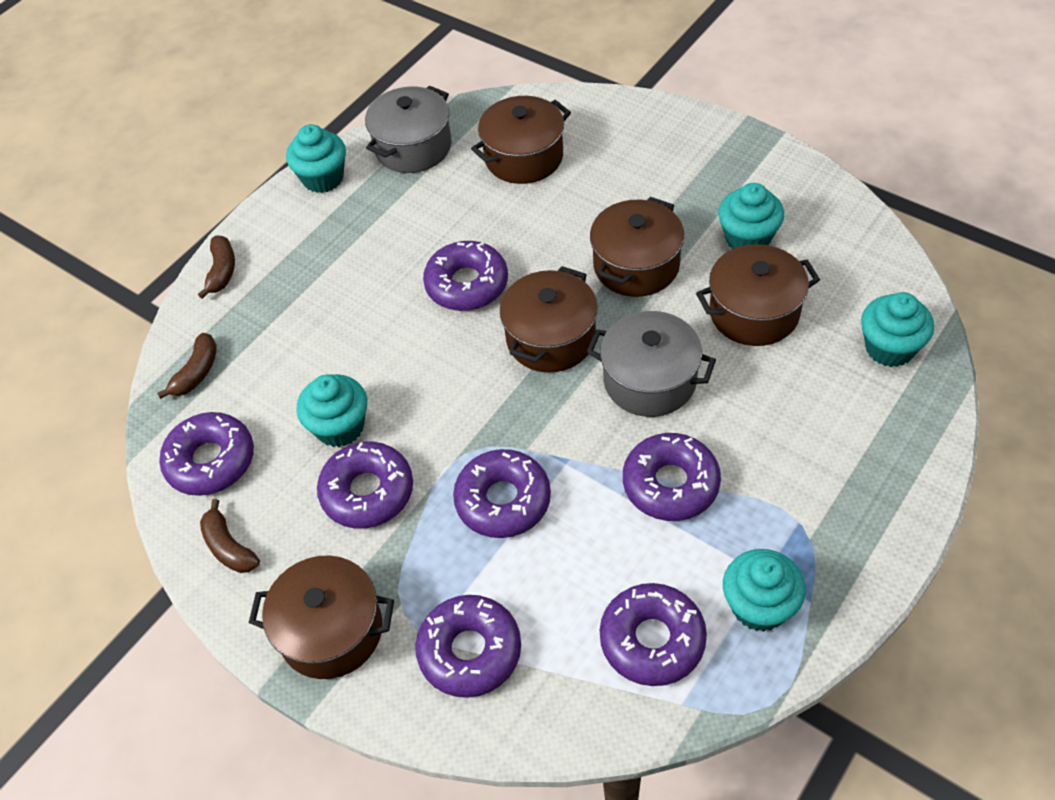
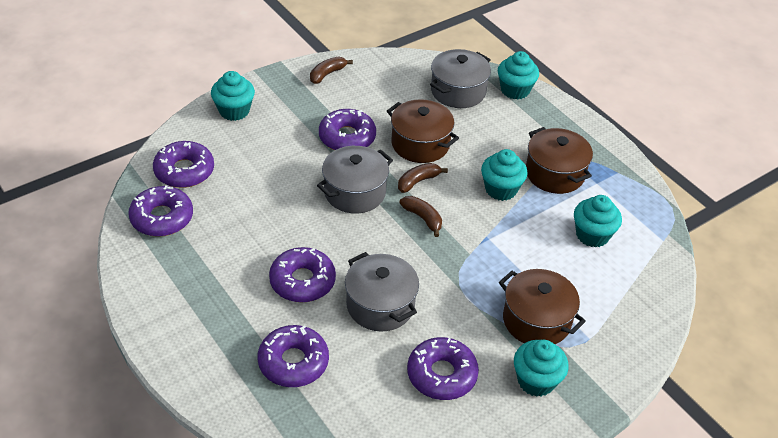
brown pot: [249,555,394,679] [471,96,571,184] [500,266,598,373] [590,197,684,297] [696,244,820,346] = 5 -> [387,99,459,163] [499,269,586,344] [526,127,593,194] = 3
grey pot: [365,85,452,173] [587,311,716,417] = 2 -> [317,146,393,213] [345,252,419,331] [430,49,491,108] = 3
purple donut: [159,412,254,496] [317,442,413,529] [415,595,521,698] [423,241,508,311] [453,449,551,538] [600,583,707,686] [623,433,721,521] = 7 -> [128,185,193,237] [153,141,214,188] [258,325,329,387] [269,247,336,302] [319,109,376,150] [407,337,479,400] = 6

